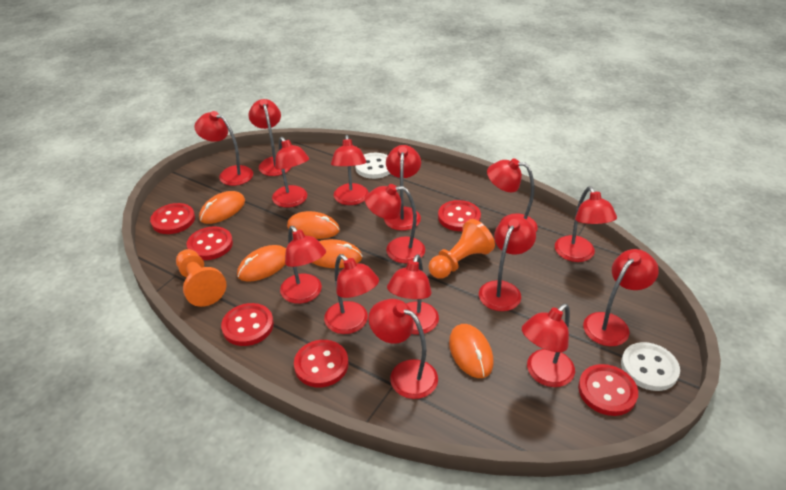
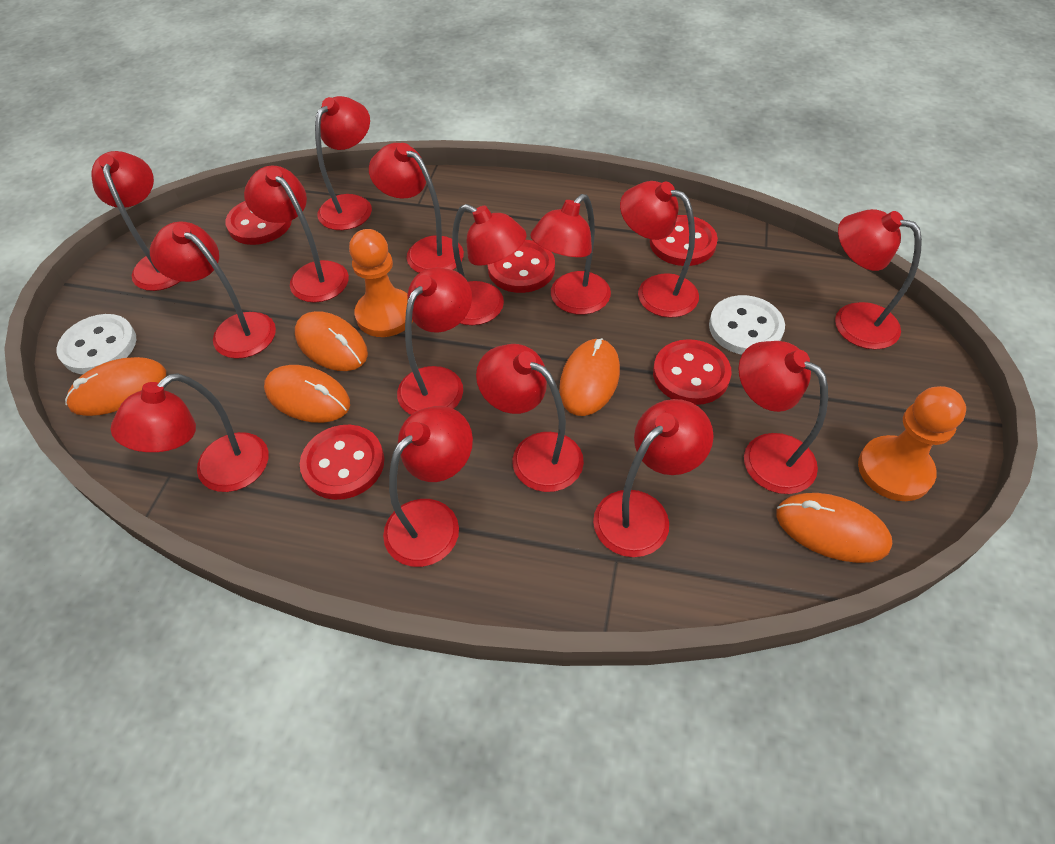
red button: [150,203,195,234] [187,226,233,260] [221,303,274,346] [294,340,348,387] [438,200,481,231] [578,364,638,416] = 6 -> [225,201,292,245] [300,425,384,500] [488,240,555,293] [650,215,718,266] [653,339,732,405] = 5

